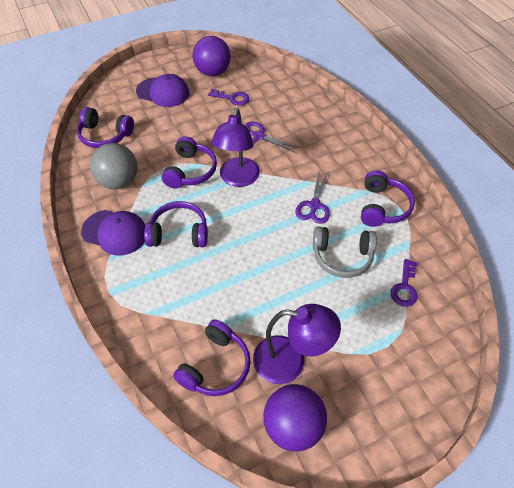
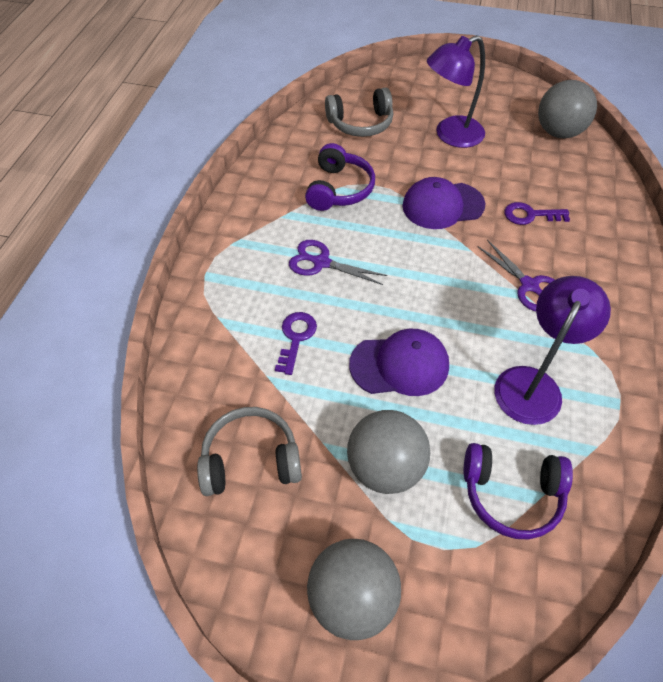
grey ball: [90,143,137,189] = 1 -> [307,539,401,640] [347,410,430,494] [538,80,597,138] = 3
grey headphones: [313,226,377,278] = 1 -> [197,407,302,496] [325,87,393,137] = 2
purple ball: [193,36,231,76] [263,384,327,451] = 2 -> none = 0
purple headphones: [77,107,134,148] [144,201,208,247] [162,136,217,189] [173,319,251,396] [361,170,415,227] = 5 -> [305,143,375,211] [464,443,573,540] = 2

